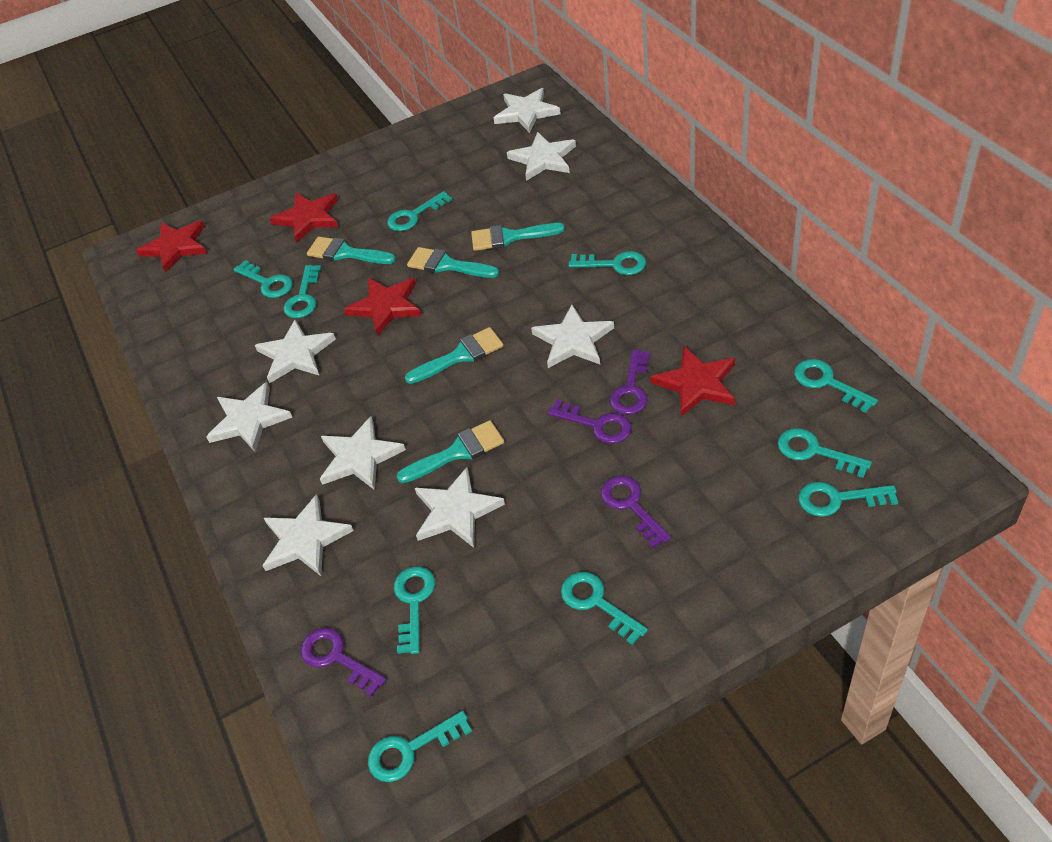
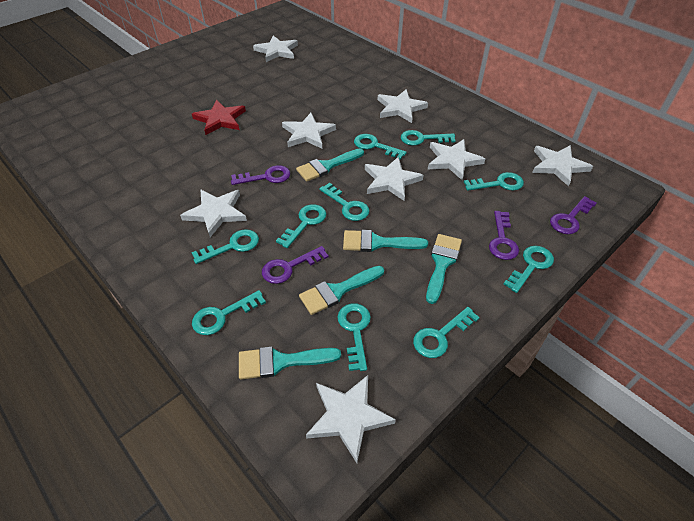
red star: [136,220,207,273] [270,193,338,243] [344,278,422,336] [650,346,735,417] = 4 -> [192,100,246,135] = 1

